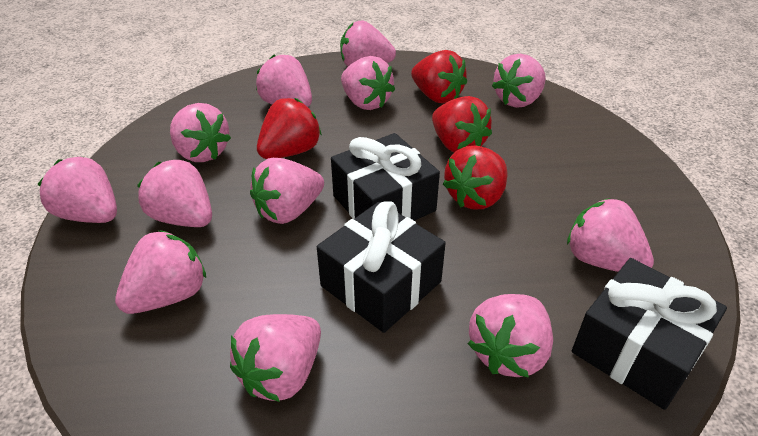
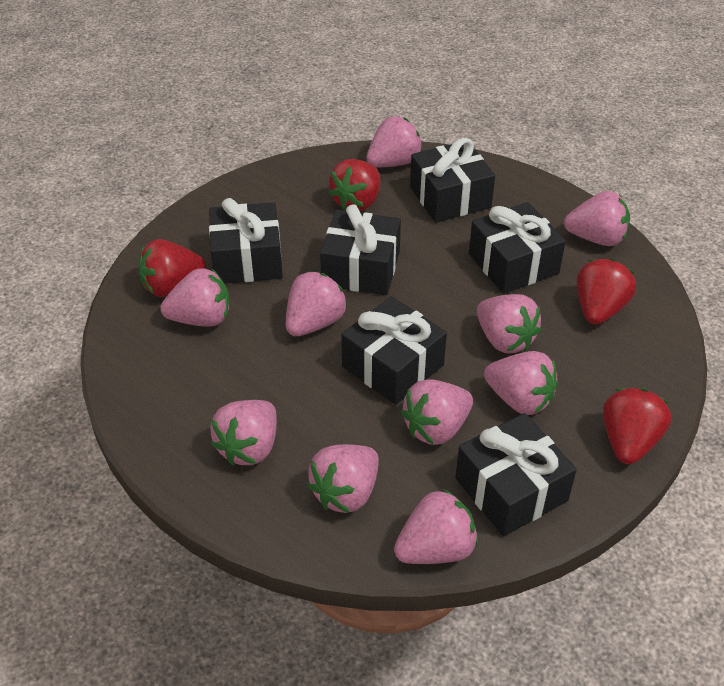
black gift: [317,201,446,333] [331,133,440,221] [572,258,727,410] = 3 -> [209,198,283,284] [320,204,401,295] [341,296,447,405] [410,138,495,223] [455,413,577,536] [469,202,566,294] = 6
pink strawberry: [38,157,117,223] [115,230,206,314] [137,159,212,227] [170,103,231,162] [230,314,321,402] [250,158,324,224] [256,55,312,107] [340,20,396,67] [341,56,395,110] [467,294,553,378] [492,54,546,108] [567,198,654,272] = 12 -> [160,268,230,327] [210,400,277,466] [286,271,347,336] [307,444,379,513] [366,116,423,167] [394,489,478,564] [401,379,473,445] [477,294,542,353] [484,351,558,415] [564,191,630,246] = 10

